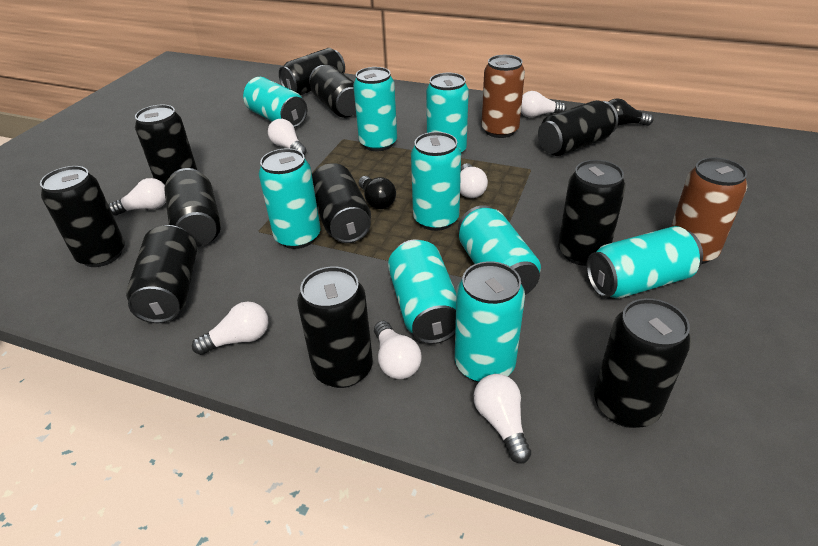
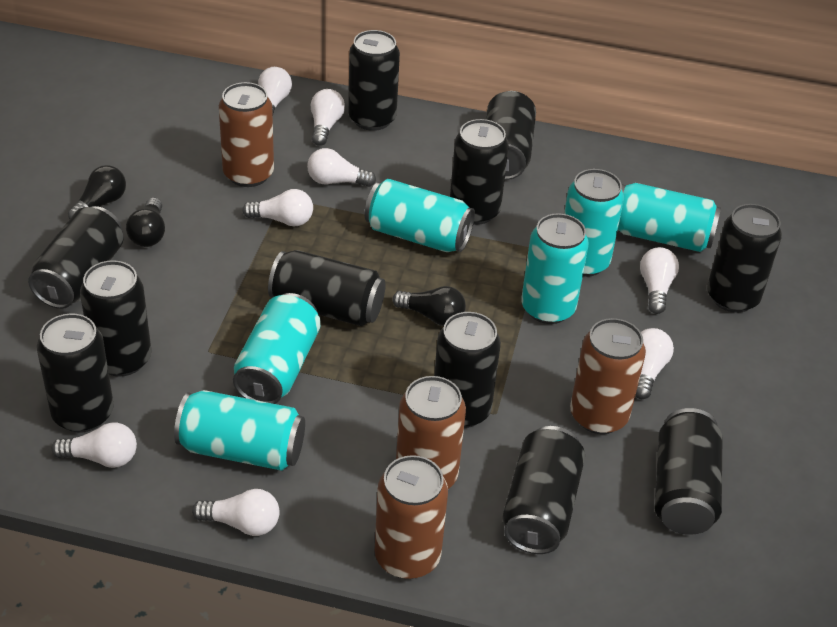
black light bulb: [359,176,396,209] [608,98,654,126] = 2 -> [68,165,126,219] [126,197,165,247] [392,286,466,326] = 3
brown can: [481,55,525,138] [671,157,747,264] = 2 -> [219,82,274,187] [375,455,448,579] [396,376,466,489] [570,318,646,434] = 4
turquoise can: [243,77,307,128] [259,148,321,249] [353,67,397,151] [388,239,456,344] [411,132,461,231] [426,73,469,154] [455,261,525,383] [458,205,541,295] [586,226,703,299] = 9 -> [174,390,305,471] [233,293,321,404] [365,179,475,252] [521,213,589,324] [564,169,624,277] [618,183,721,252] = 6
white light bulb: [109,178,166,216] [192,302,269,355] [268,119,307,155] [374,321,422,379] [460,163,488,198] [474,374,531,464] [521,91,567,118] = 7 -> [52,423,137,468] [192,489,280,536] [242,189,313,226] [258,67,292,114] [307,148,376,187] [311,89,345,146] [635,328,674,399] [640,247,679,314] = 8

